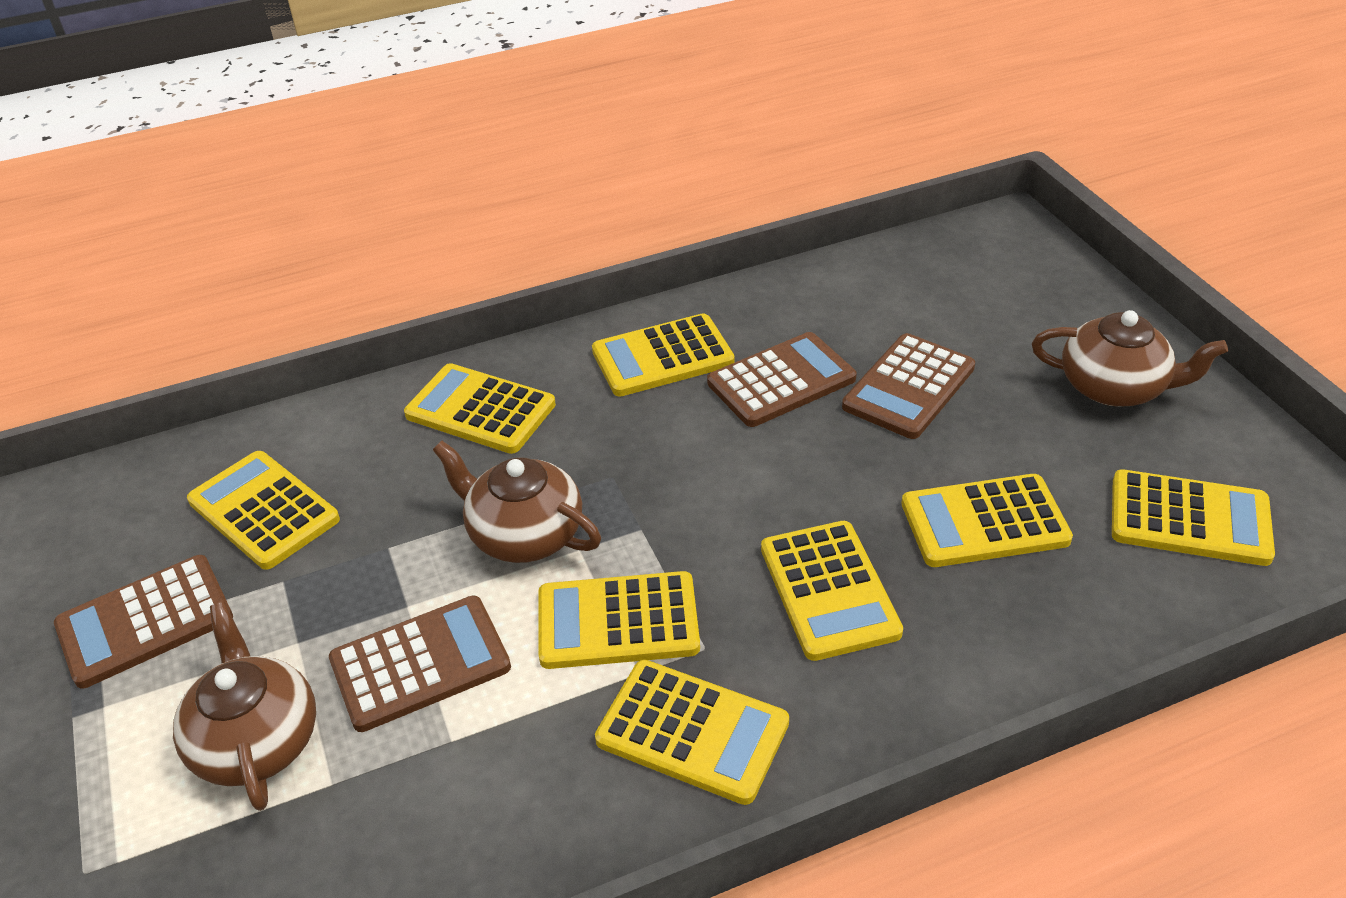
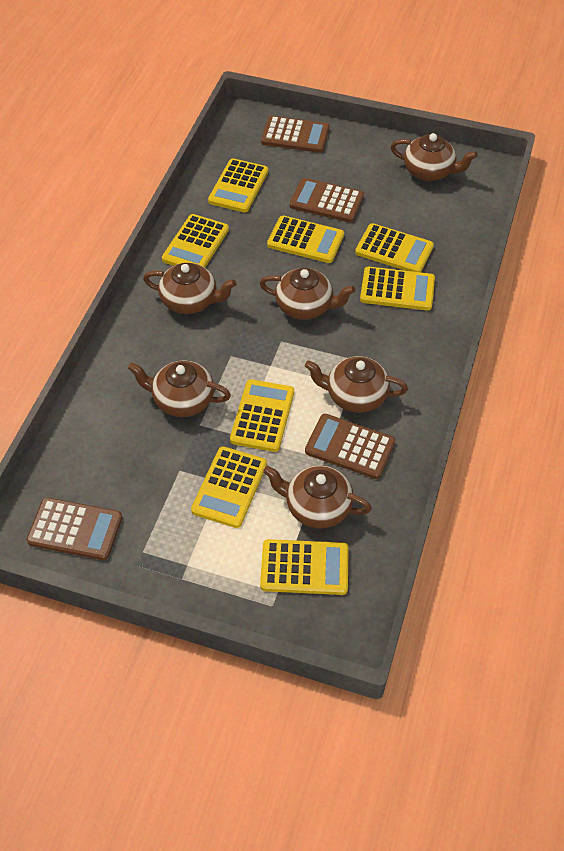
brown teapot: [173,602,316,811] [433,441,601,563] [1032,310,1228,407] = 3 -> [128,360,231,417] [143,263,236,314] [260,268,355,320] [263,466,372,528] [305,356,408,413] [391,133,478,181] = 6

